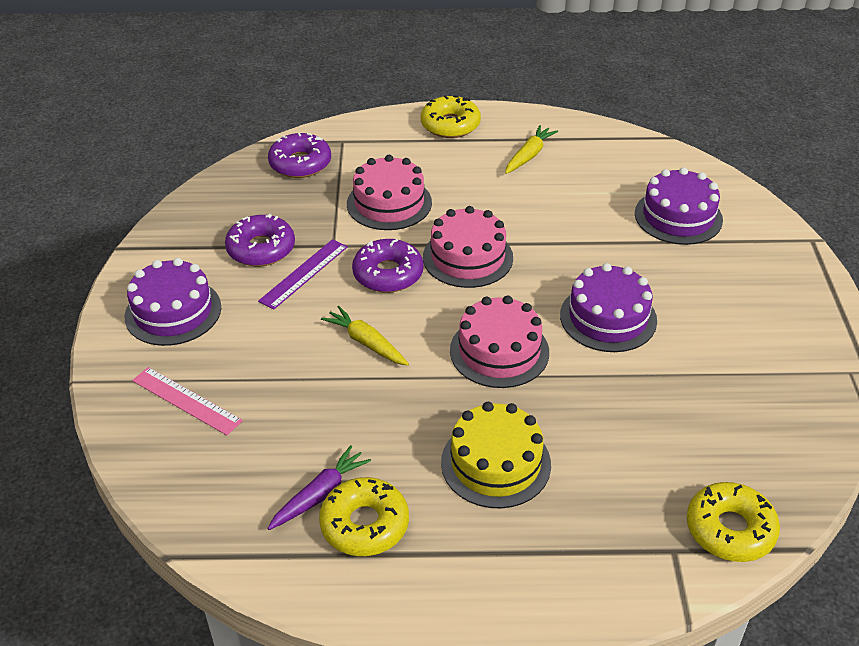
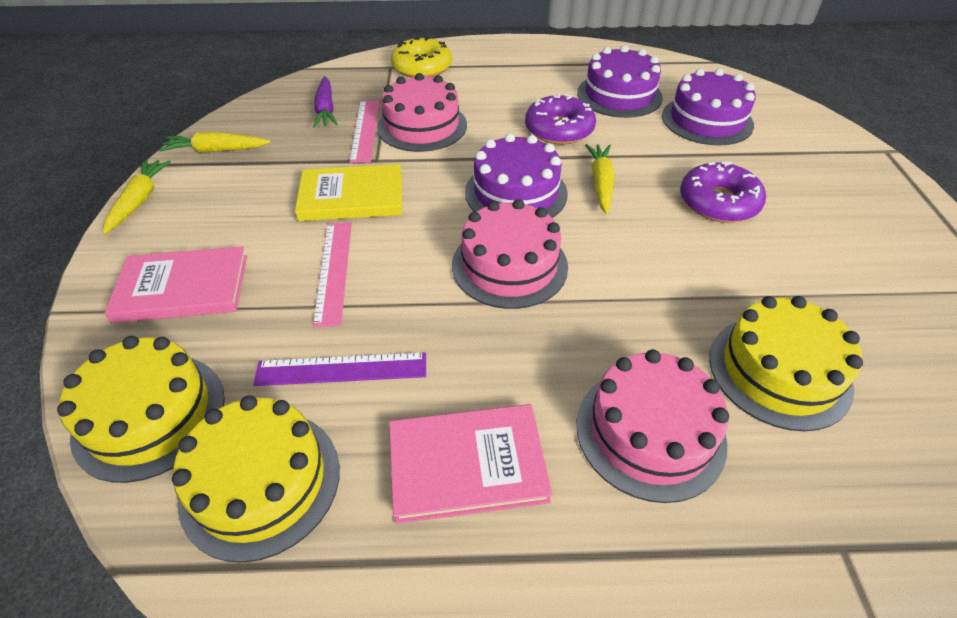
pink book: none = 0 -> [105,246,247,323] [389,404,552,524] = 2
pink ruler: [132,367,243,435] = 1 -> [313,222,352,327] [349,100,379,163] = 2
purple donut: [225,214,295,266] [268,132,331,178] [352,239,424,293] = 3 -> [525,93,596,145] [680,161,766,223] = 2
yellow book: none = 0 -> [295,164,402,221] = 1
yellow cake: [441,402,551,508] = 1 -> [57,336,225,483] [172,395,340,563] [709,296,863,431] = 3
yellow carrot: [321,306,409,366] [505,125,558,174] = 2 -> [103,160,171,234] [159,132,271,153] [585,144,615,214] = 3
yellow donut: [319,477,409,556] [421,95,481,138] [687,482,780,562] = 3 -> [391,36,452,78] = 1

